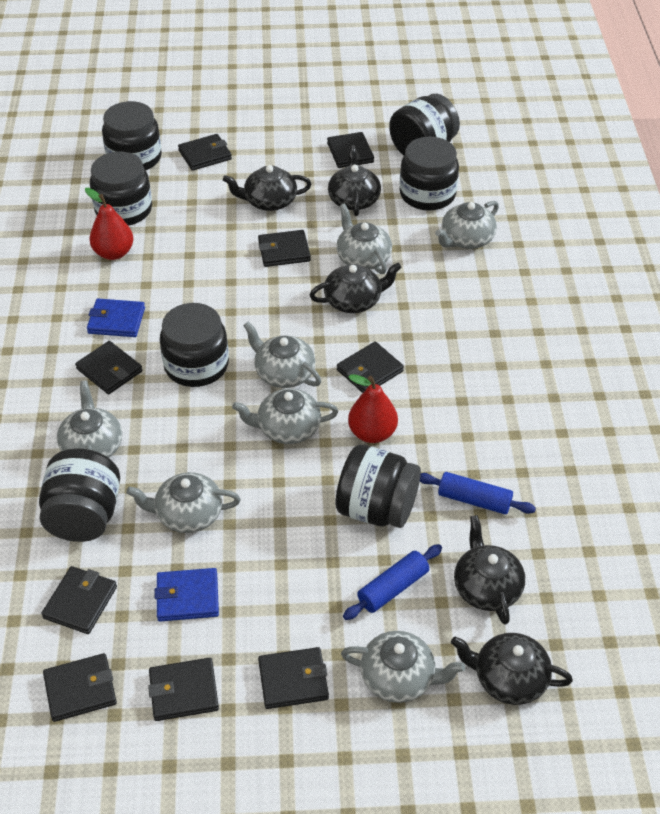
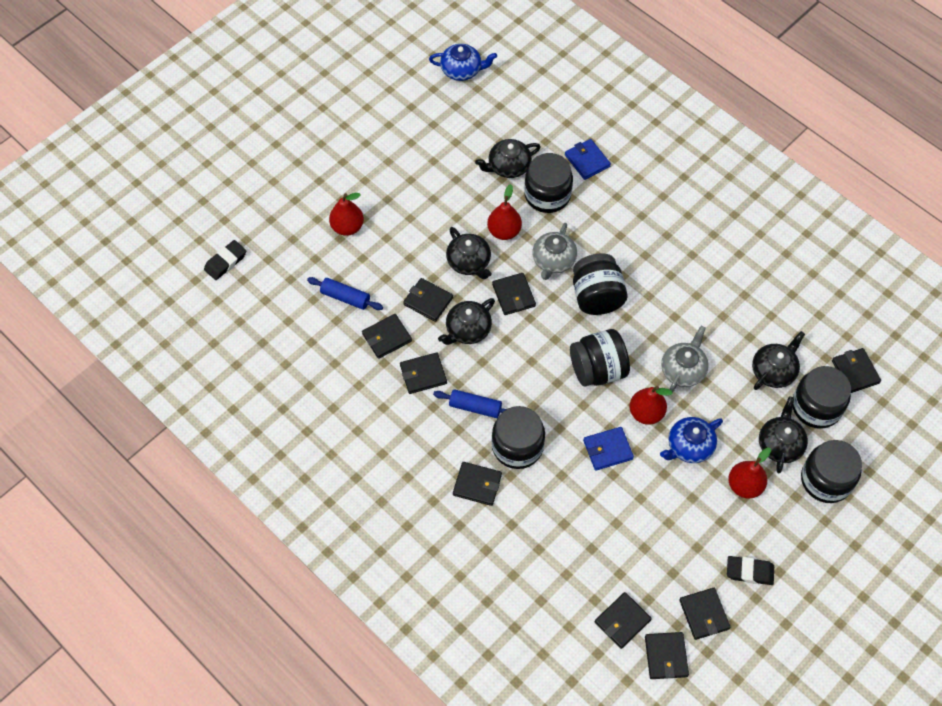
black eraser: none = 0 -> [204,240,246,280] [727,556,774,585] = 2
black jar: [39,448,120,542] [90,152,152,226] [102,101,162,170] [160,303,229,387] [336,444,421,528] [389,94,460,156] [399,137,459,211] = 7 -> [492,406,545,469] [524,153,573,213] [570,329,630,386] [573,253,628,315] [793,366,851,429] [801,440,862,503] = 6
blue teapot: none = 0 -> [429,44,497,81] [660,417,723,463] = 2
grey teapot: [57,381,122,458] [126,472,241,533] [232,388,338,444] [243,322,321,388] [336,204,392,274] [341,631,465,703] [435,201,499,249] = 7 -> [533,223,577,280] [661,326,709,393] = 2
red pear: [85,188,133,260] [348,374,398,443] = 2 -> [329,193,364,236] [487,184,522,240] [629,386,673,425] [728,448,771,499] = 4

